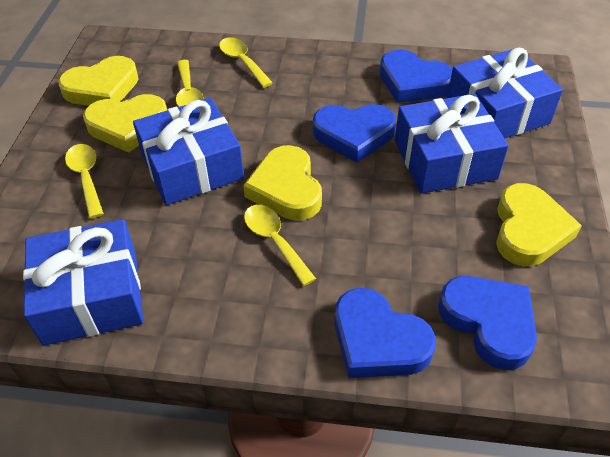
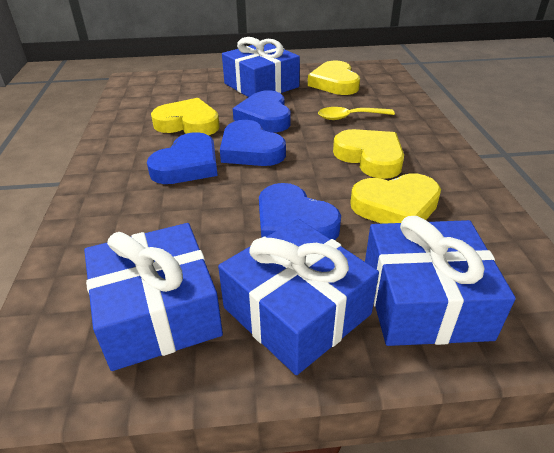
yellow spoon: [65,144,104,218] [176,60,204,107] [219,37,273,88] [244,205,316,286] = 4 -> [318,107,395,120] = 1

